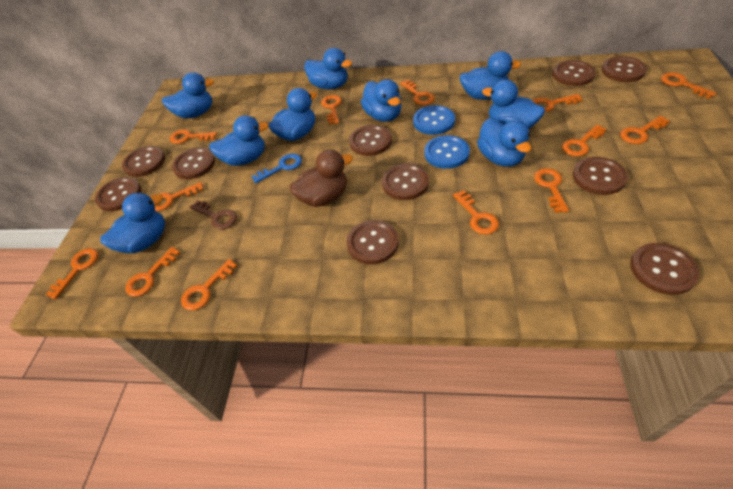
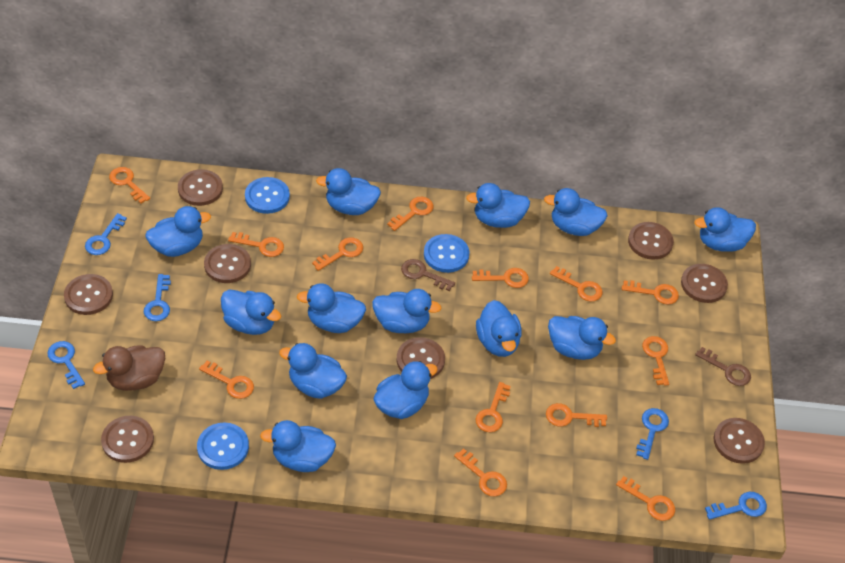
blue button: [413,105,455,135] [424,135,470,169] = 2 -> [197,423,249,470] [245,177,290,214] [424,234,469,273] = 3
blue duck: [100,193,165,253] [162,72,214,118] [209,115,269,166] [269,88,317,141] [304,48,352,90] [361,79,401,122] [460,51,521,100] [477,118,532,167] [482,79,545,129] = 9 -> [145,206,211,257] [221,289,281,335] [260,420,336,472] [279,343,347,399] [297,283,366,333] [316,168,381,215] [372,289,442,333] [373,361,438,419] [466,183,530,228] [476,300,522,357] [544,188,608,236] [548,316,616,360] [694,207,756,252] = 13
blue key: [252,153,302,183] = 1 -> [47,341,85,389] [85,213,127,255] [144,274,171,321] [636,408,669,460] [705,492,767,520] = 5
brown button: [95,177,141,211] [122,146,165,177] [172,148,215,179] [347,220,399,264] [349,125,392,156] [382,164,429,200] [552,60,596,86] [573,157,628,195] [602,56,647,82] [630,243,700,295] = 10 -> [64,274,113,315] [101,416,154,463] [178,169,223,206] [204,244,251,283] [397,337,445,379] [628,222,674,260] [681,264,728,303] [714,418,765,464] = 8
brown key: [189,200,237,229] = 1 -> [401,259,455,291] [695,347,751,386] = 2

